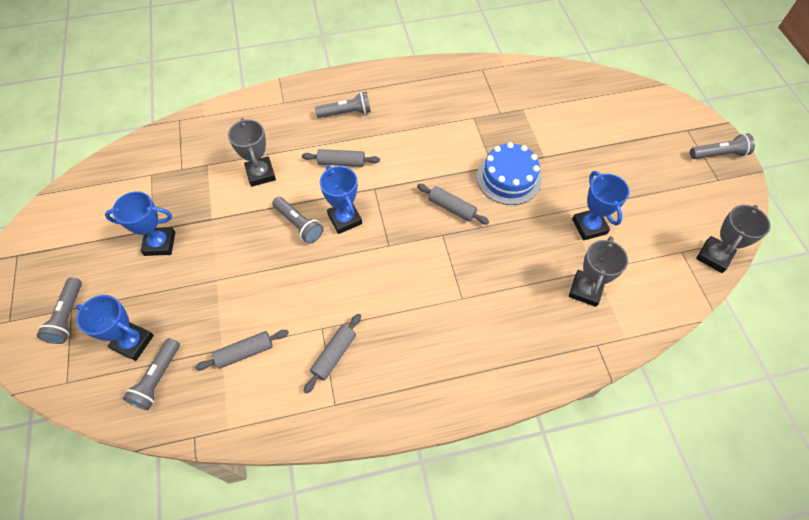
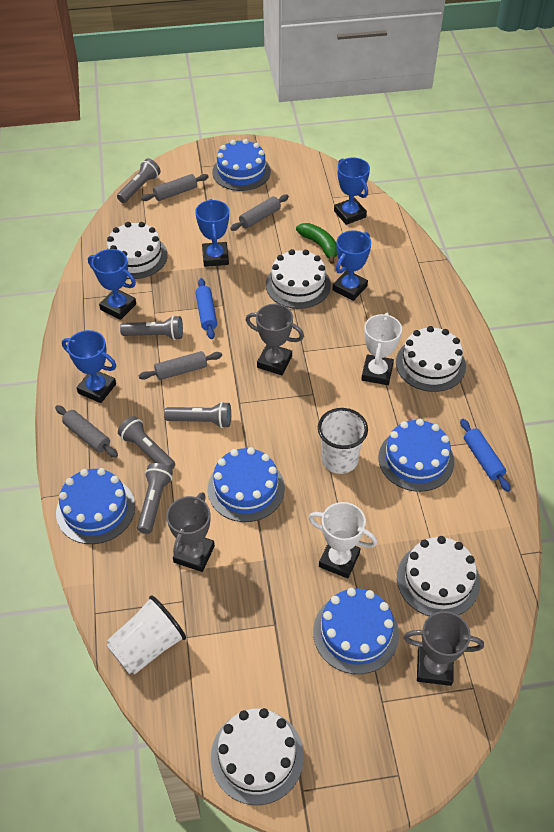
blue cake: [477,142,542,205] = 1 -> [56,468,135,544] [208,447,285,522] [212,139,271,191] [313,588,399,674] [379,419,454,492] = 5
blue rolling pin: none = 0 -> [195,278,217,339] [460,419,511,492] = 2
blue trophy: [76,295,154,361] [105,191,175,256] [319,165,362,234] [572,171,630,241] = 4 -> [62,330,116,403] [88,249,136,320] [195,199,229,267] [332,230,371,301] [334,157,370,225] = 5
green banana: none = 0 -> [296,223,337,264] = 1
white cake: none = 0 -> [107,222,168,279] [211,708,304,805] [266,249,331,309] [396,326,466,392] [397,536,480,616] = 5
white cup: none = 0 -> [107,595,186,675] [318,408,368,474] = 2
white trophy: none = 0 -> [309,502,377,578] [361,312,402,385] = 2

